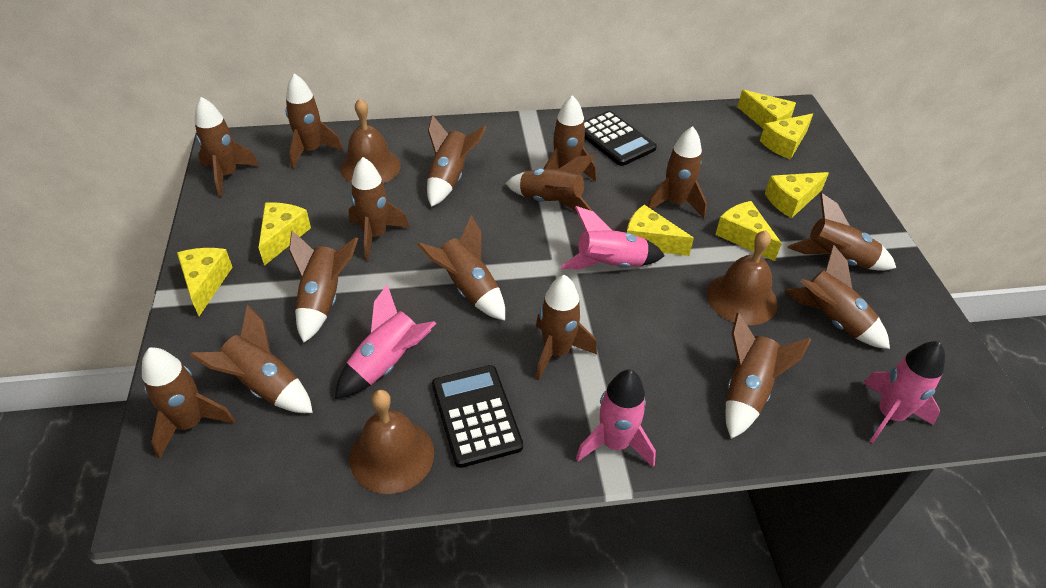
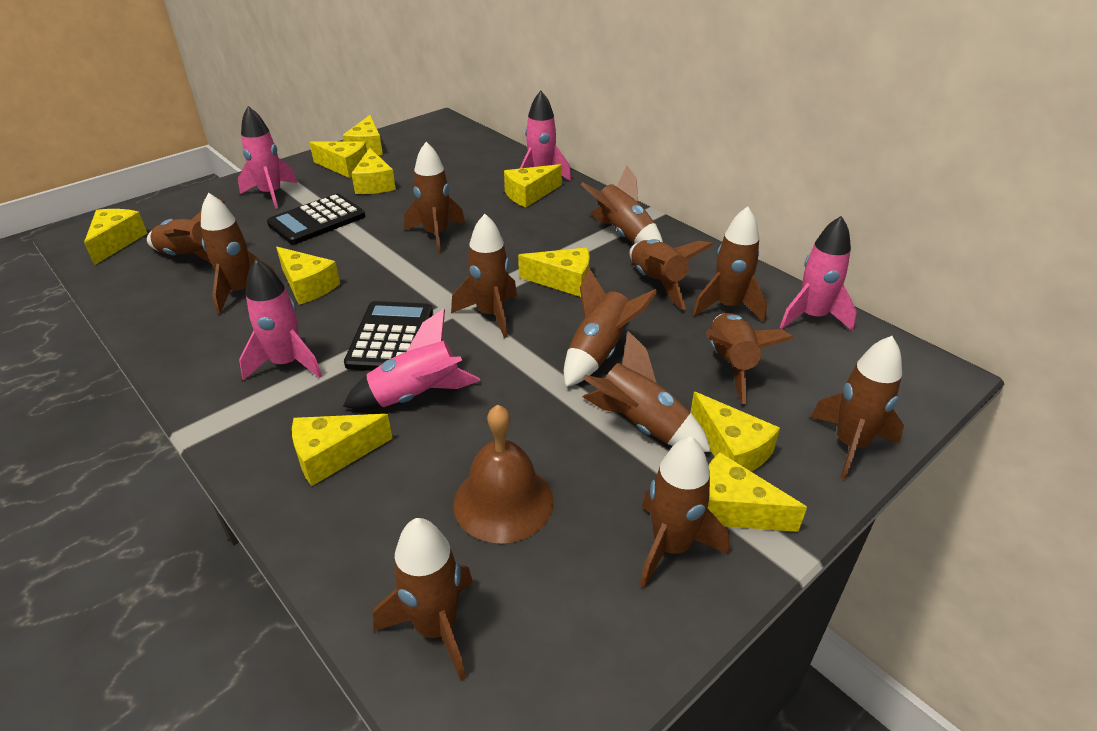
brown bell: [340,98,401,184] [350,390,434,494] [707,230,778,325] = 3 -> [453,405,554,544] = 1
brown rocket: [142,348,235,459] [190,305,313,413] [195,97,259,197] [286,73,343,169] [289,231,358,343] [349,157,409,261] [417,215,505,321] [427,115,486,207] [505,154,596,212] [536,275,597,380] [543,95,597,181] [647,126,707,218] [726,313,811,439] [784,245,890,349] [787,193,896,271] = 15 -> [147,200,225,264] [201,193,275,314] [373,518,473,681] [404,142,465,253] [451,214,517,338] [564,268,658,387] [581,165,663,244] [583,331,711,452] [630,239,713,310] [640,436,729,588] [693,206,767,322] [706,313,794,404] [810,336,904,480] = 13
pink rocket: [335,284,436,399] [561,206,664,270] [576,369,656,467] [863,341,945,443] = 4 -> [238,106,297,209] [239,259,322,380] [343,309,480,410] [519,91,571,181] [780,216,857,331] = 5
yellow cheese: [177,248,233,316] [259,202,311,266] [627,205,694,256] [715,201,782,261] [737,90,796,128] [760,113,813,160] [765,172,829,218] = 7 -> [84,209,148,265] [276,247,340,305] [292,414,393,486] [309,141,367,178] [342,115,383,155] [351,148,396,194] [504,164,562,207] [518,248,590,297] [691,392,780,472] [708,452,807,532] = 10

